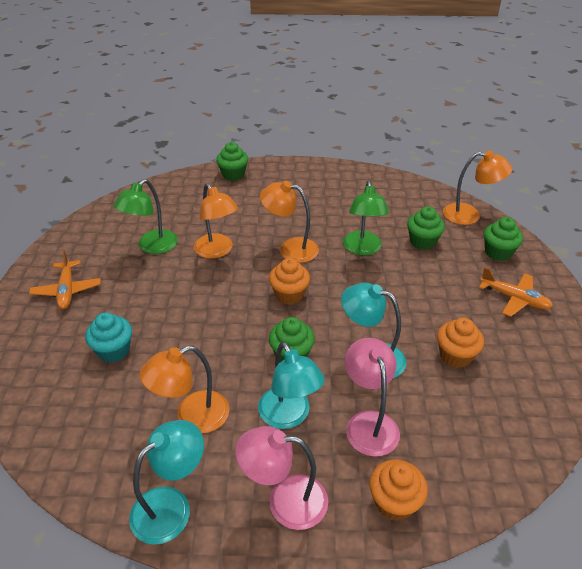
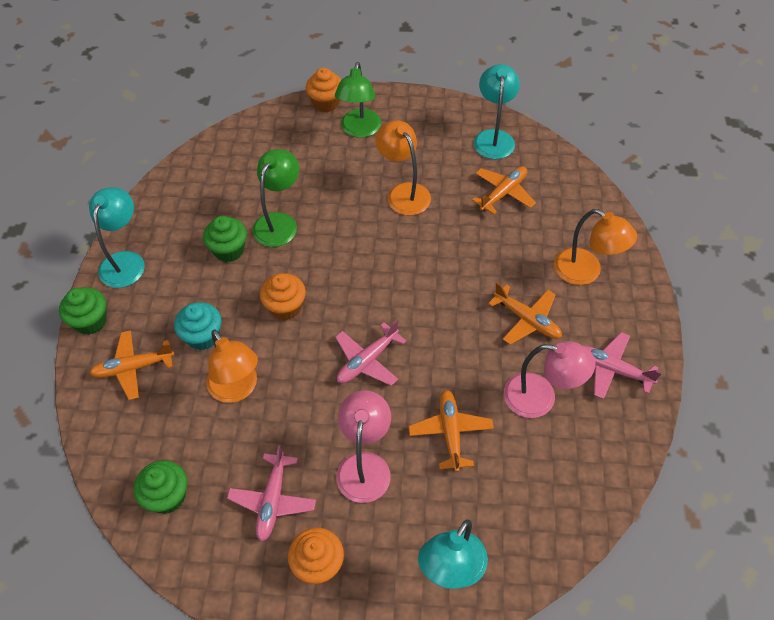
green cupcake: [216,142,248,181] [269,317,315,362] [407,207,445,250] [484,217,523,261] = 4 -> [59,287,107,335] [134,460,187,514] [203,216,247,262] = 3
orange lamp: [139,345,229,433] [194,183,238,259] [260,181,319,263] [443,151,513,225] = 4 -> [207,329,258,403] [375,120,431,216] [554,209,637,285] = 3
orange plane: [29,250,101,309] [479,267,553,317] = 2 -> [89,330,175,400] [408,390,494,472] [472,166,536,215] [488,282,562,345] = 4
pink plane: none = 0 -> [227,445,316,542] [335,320,406,386] [584,332,662,399] = 3

